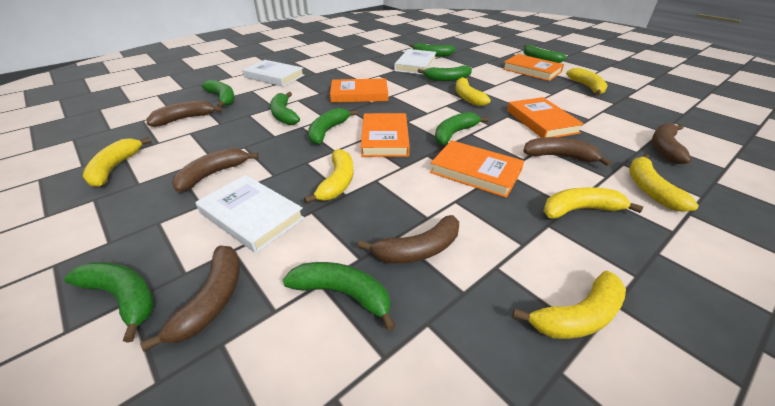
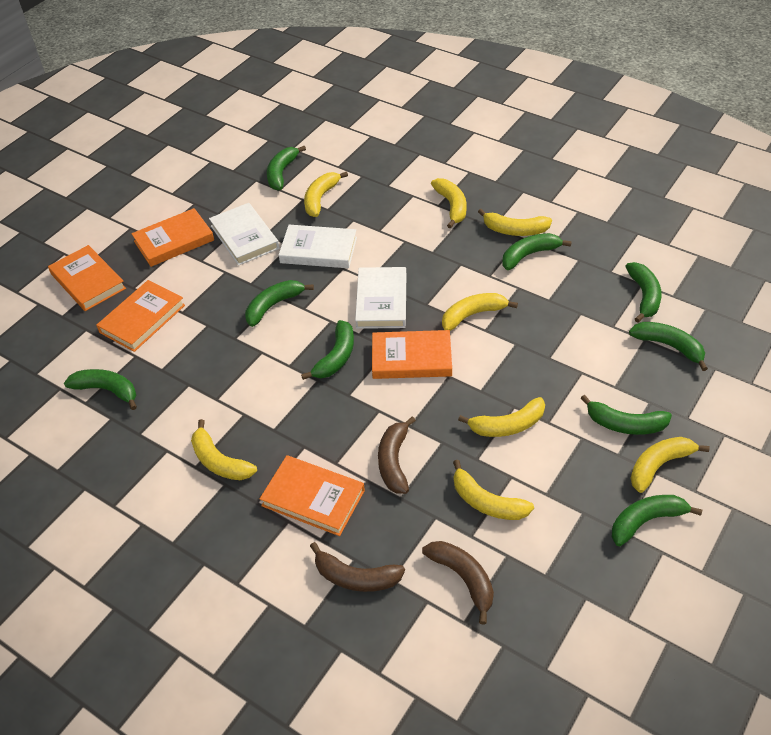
brown banana: [140,245,240,351] [147,100,222,127] [172,148,259,192] [358,215,459,264] [523,137,611,166] [652,123,691,164] = 6 -> [310,542,405,592] [378,416,416,494] [422,541,494,625] = 3
yellow banana: [83,137,151,187] [304,149,354,204] [455,77,491,106] [513,271,626,339] [543,187,643,219] [566,68,608,96] [629,154,699,212] = 7 -> [191,419,257,480] [304,171,348,217] [431,178,467,229] [442,293,518,331] [453,460,534,520] [458,397,545,437] [478,209,552,236] [630,437,710,493] = 8

